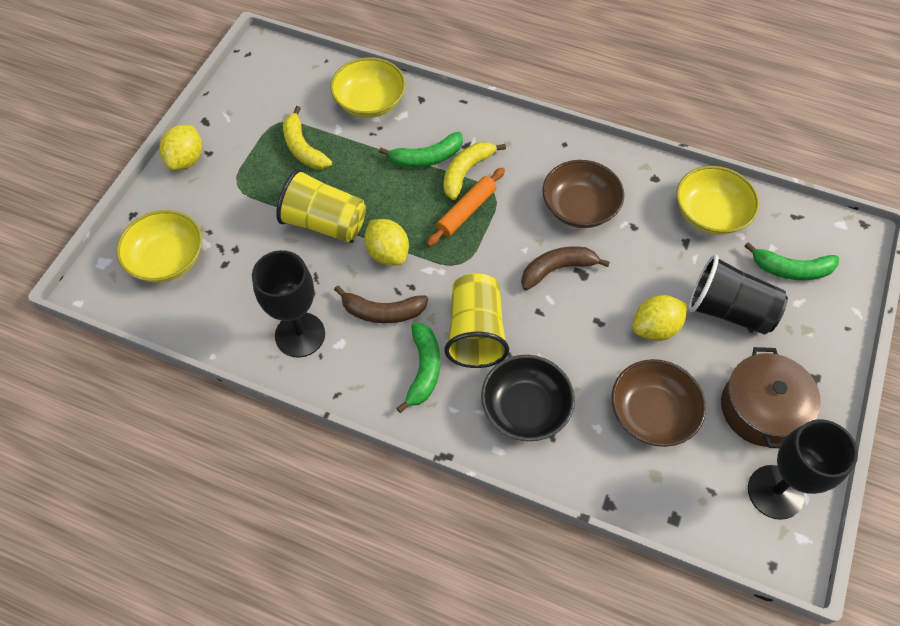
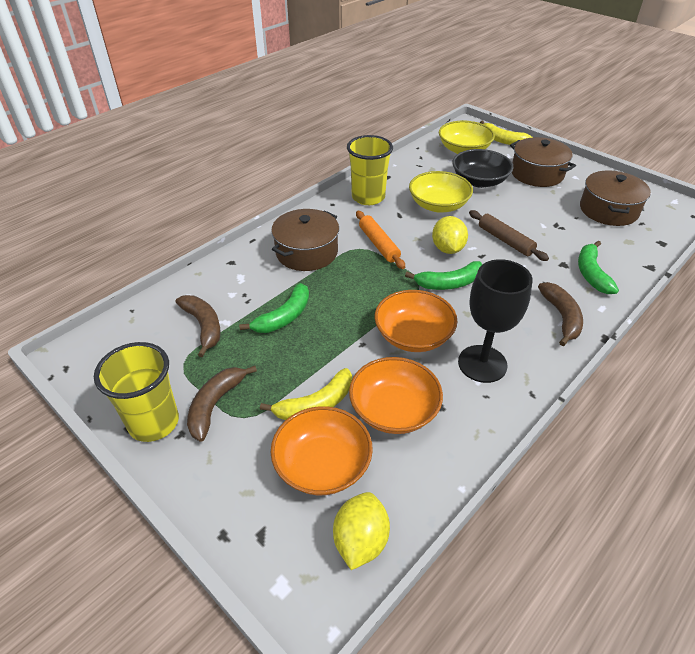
black cup: [689,255,788,334] = 1 -> none = 0
black goblet: [252,250,325,358] [748,419,858,520] = 2 -> [458,259,532,383] = 1
brown banana: [334,286,428,323] [521,246,610,290] = 2 -> [175,295,221,357] [187,366,257,442] [538,282,583,346] = 3
brown bowl: [543,160,624,228] [612,359,706,447] = 2 -> none = 0
brown pot: [721,347,821,448] = 1 -> [271,209,339,271] [510,137,576,187] [580,170,651,226] = 3
brown rolling pin: none = 0 -> [469,210,549,261] = 1
orange bowl: none = 0 -> [270,406,373,495] [349,357,443,434] [374,290,457,352] = 3
yellow bowl: [116,210,202,283] [330,57,406,118] [676,166,759,235] = 3 -> [409,171,473,213] [439,121,495,154] = 2
yellow lemon: [160,125,202,170] [364,219,409,266] [633,295,687,341] = 3 -> [333,492,390,570] [432,216,468,254] = 2

